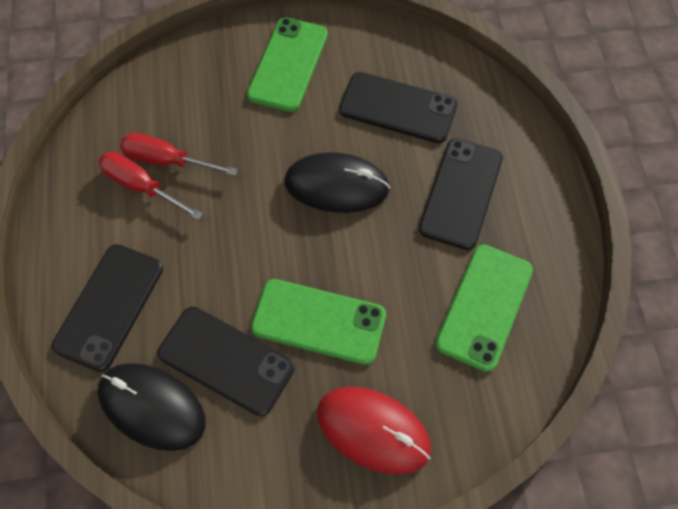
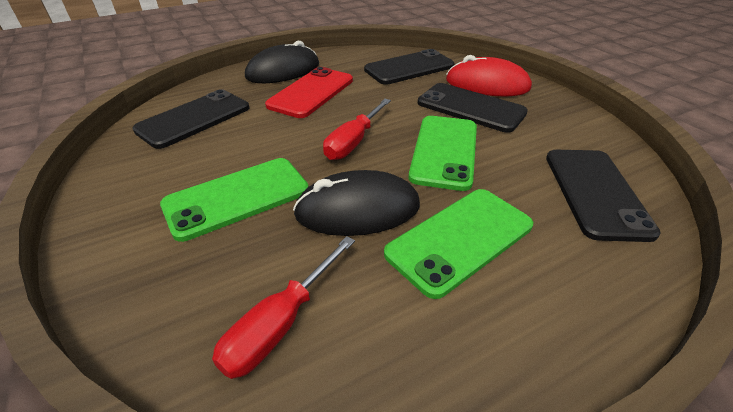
red phone: none = 0 -> [265,67,353,118] = 1

